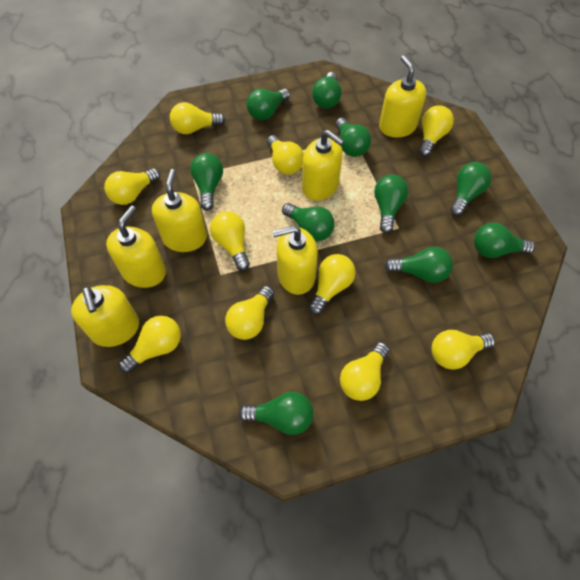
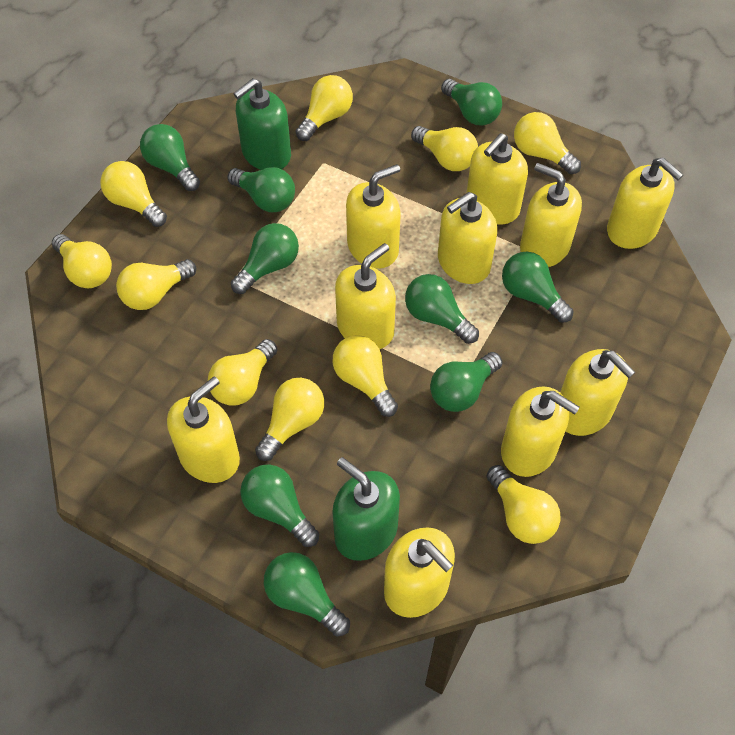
green light bulb: [190,153,223,211] [239,392,314,435] [246,89,290,120] [282,203,334,241] [312,72,342,108] [335,118,371,157] [374,174,408,233] [384,247,453,283] [450,162,492,216] [474,223,535,258] = 10 -> [140,124,200,191] [227,167,295,212] [231,223,299,294] [240,464,319,547] [264,552,350,637] [405,274,479,344] [430,352,503,412] [441,79,502,126] [502,252,573,323] = 9
green soap dispenser: none = 0 -> [233,78,291,170] [332,457,400,561] = 2
yellow soap dispenser: [71,285,139,347] [106,205,166,288] [152,169,207,252] [272,226,318,295] [302,130,344,200] [379,55,426,138] = 6 -> [167,377,240,483] [335,243,396,349] [346,164,401,269] [384,527,455,618] [438,192,497,284] [467,133,528,225] [501,386,580,477] [520,163,582,267] [560,349,635,436] [607,157,683,249] = 10

